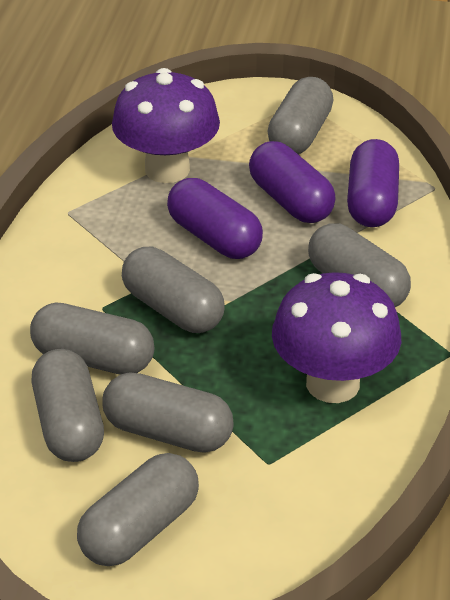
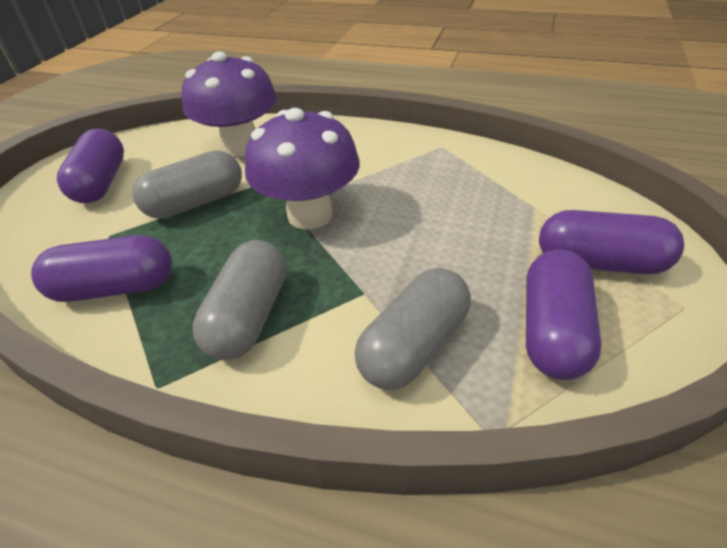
grey capsule: [30,302,154,375] [32,349,104,462] [77,453,199,566] [102,372,234,453] [122,247,225,333] [268,77,334,154] [308,223,411,307] = 7 -> [133,150,242,219] [193,240,286,360] [355,268,471,390] = 3
purple capsule: [167,178,263,259] [249,141,336,223] [347,139,399,227] = 3 -> [31,235,172,302] [57,129,124,203] [526,250,601,380] [539,210,684,274] = 4

